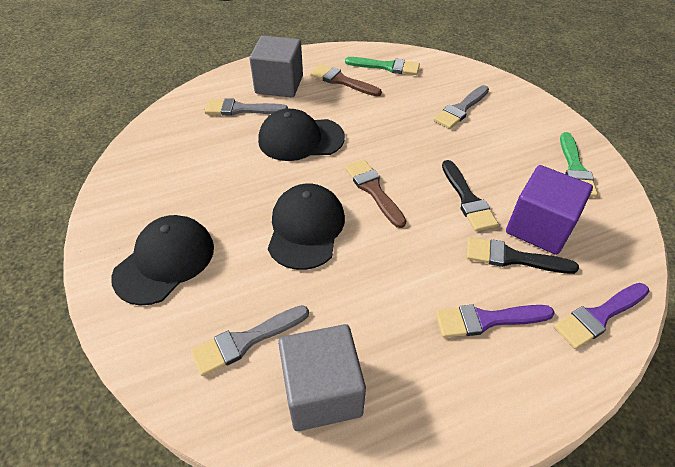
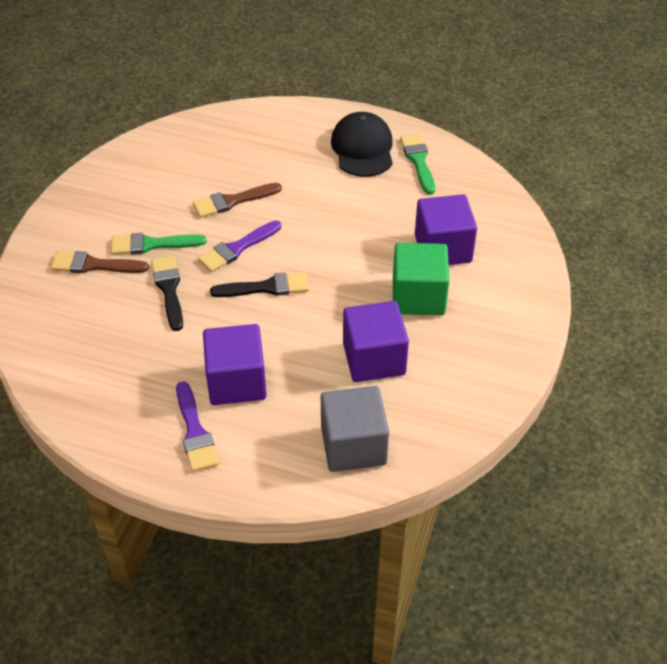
black cap: [111,215,214,306] [258,109,345,161] [268,184,345,270] = 3 -> [331,112,393,177] = 1
green cube: none = 0 -> [393,243,449,315] = 1
grey brush: [191,305,309,376] [204,98,288,116] [433,85,489,129] = 3 -> none = 0
grey cube: [250,36,303,97] [278,324,366,431] = 2 -> [321,386,389,472] = 1
purple cube: [506,165,593,255] = 1 -> [203,324,267,405] [343,301,409,382] [415,194,477,265] = 3

